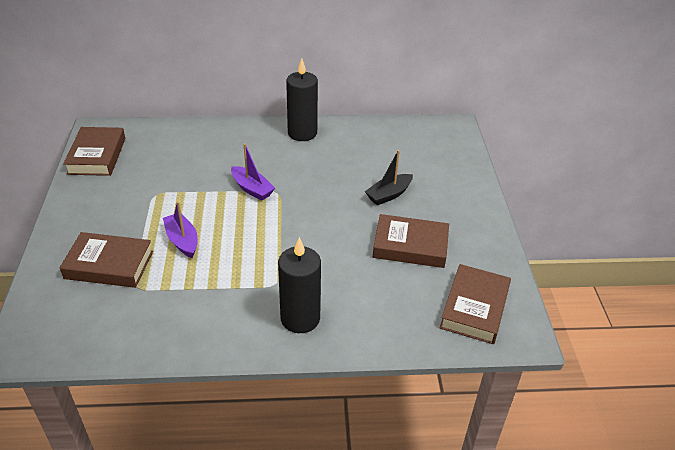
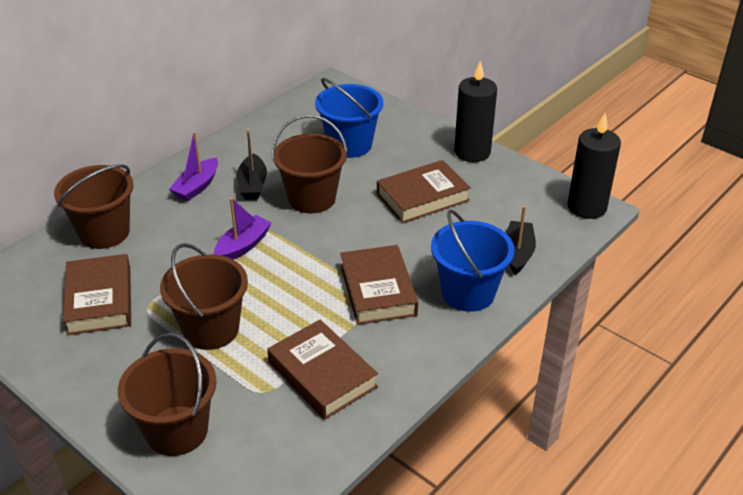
black boat: [365,150,413,205] = 1 -> [237,129,267,200] [506,206,536,275] = 2
blue bucket: none = 0 -> [315,78,383,158] [431,210,514,312] = 2
brown bucket: none = 0 -> [54,164,133,249] [118,333,217,456] [160,243,248,350] [272,115,348,213] = 4

